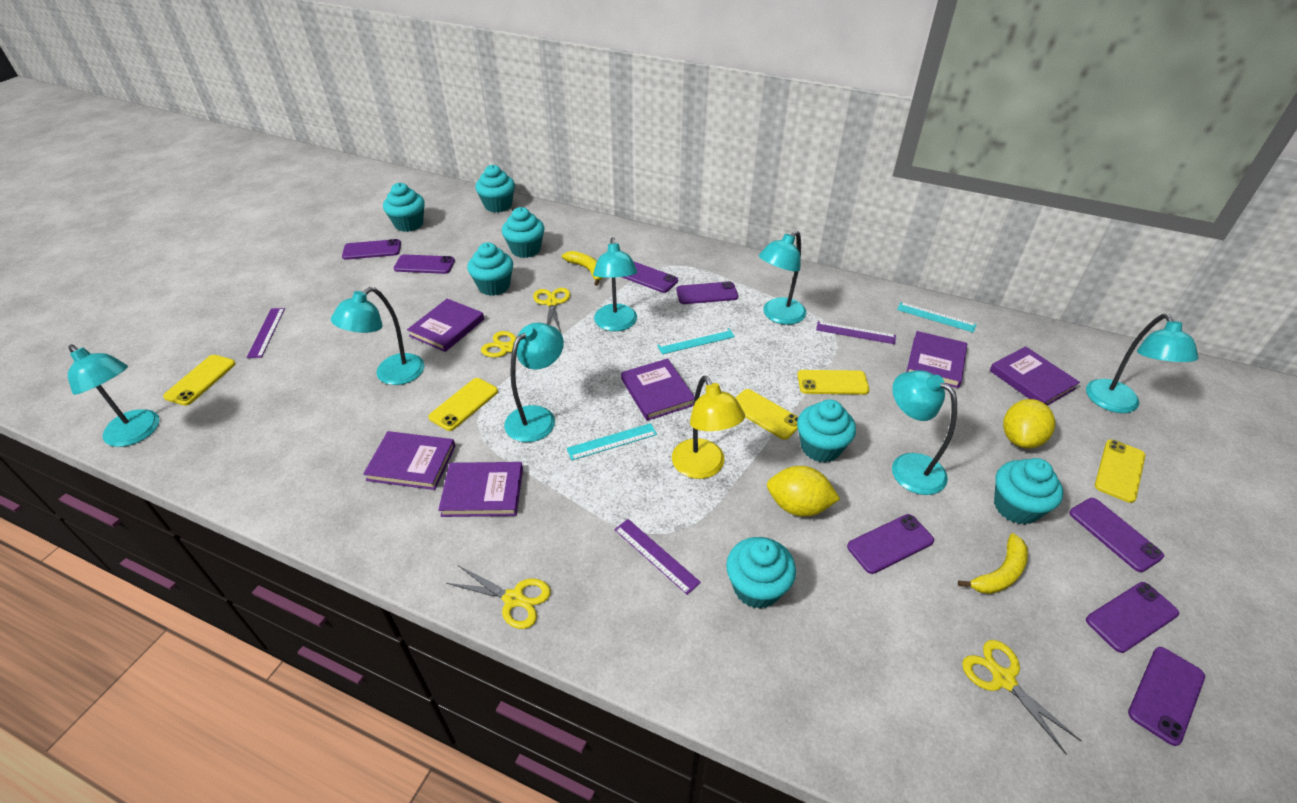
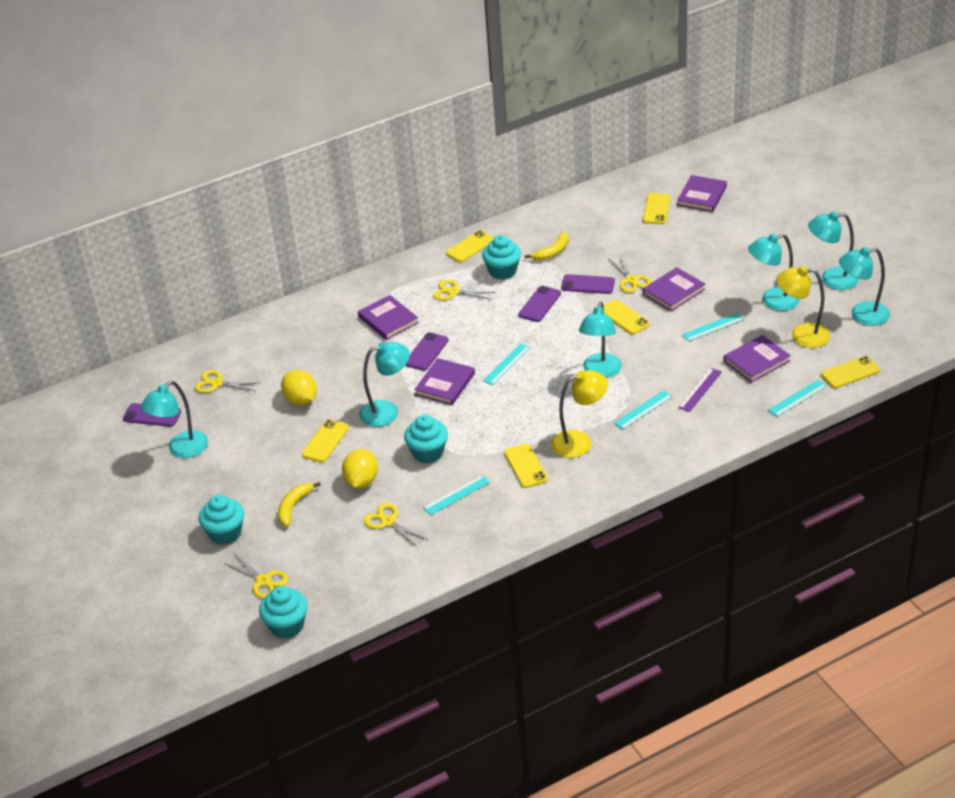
purple book: [363,431,456,490] [407,298,484,352] [438,462,523,517] [621,358,695,421] [906,331,967,388] [989,346,1080,406] = 6 -> [358,295,419,340] [414,358,475,405] [643,267,705,311] [677,175,727,212] [724,335,791,383] = 5
purple phone: [342,239,401,260] [394,254,455,274] [622,261,678,293] [676,281,738,304] [847,514,934,574] [1069,498,1164,572] [1086,582,1179,653] [1128,647,1205,746] = 8 -> [123,403,181,427] [405,332,449,371] [519,286,561,322] [561,274,615,294] = 4
purple ruler: [246,308,285,358] [614,519,701,595] [816,321,896,344] = 3 -> [679,368,722,412] = 1
turquoise cupcake: [383,183,425,232] [467,242,513,296] [475,165,515,212] [502,207,544,258] [726,537,796,609] [797,400,856,463] [994,458,1063,525] = 7 -> [199,495,244,545] [259,586,308,639] [404,415,448,464] [482,235,521,280] = 4
turquoise lamp: [68,344,160,447] [331,287,424,385] [504,323,564,442] [593,237,637,331] [759,231,806,325] [892,370,957,495] [1086,314,1199,413] = 7 -> [141,381,208,458] [359,342,410,427] [579,302,622,378] [748,234,800,311] [808,211,859,290] [839,247,890,326] = 6
turquoise ruler: [567,423,657,460] [657,328,735,354] [897,302,977,333] = 3 -> [423,475,490,515] [483,343,531,385] [614,390,673,429] [682,313,744,342] [768,380,827,417] = 5
yellow lamp: [672,376,745,479] = 1 -> [551,370,608,458] [777,266,830,348] = 2
yellow phone: [163,355,236,406] [428,378,498,431] [735,389,798,440] [797,370,870,395] [1095,440,1145,503] = 5 -> [302,420,349,462] [446,230,494,262] [504,444,548,488] [603,300,650,334] [643,193,671,224] [821,356,880,388] = 6
yellow scissors: [446,566,551,629] [481,331,549,367] [533,288,570,332] [962,640,1081,755] = 4 -> [195,370,259,393] [224,553,289,599] [364,503,428,547] [433,280,496,300] [609,256,651,293] = 5

